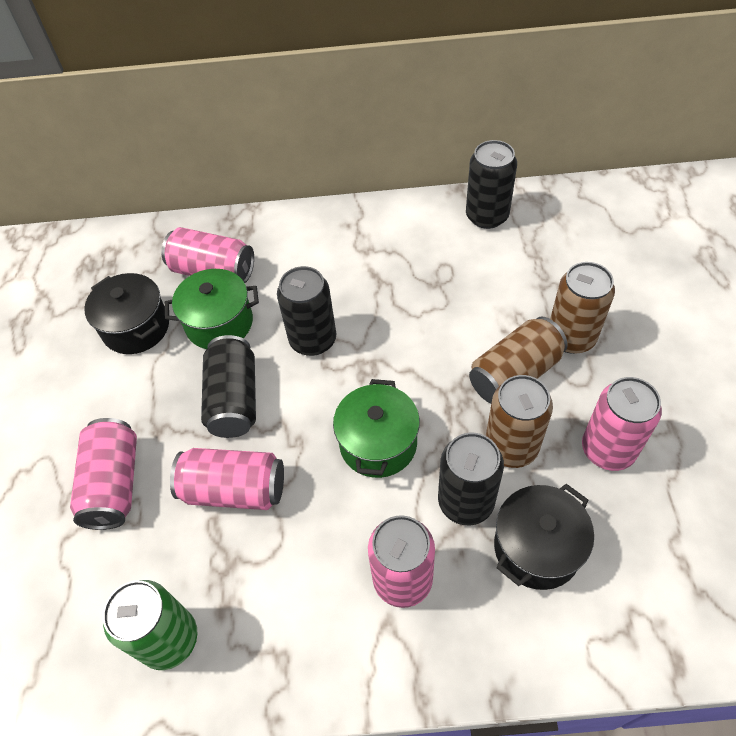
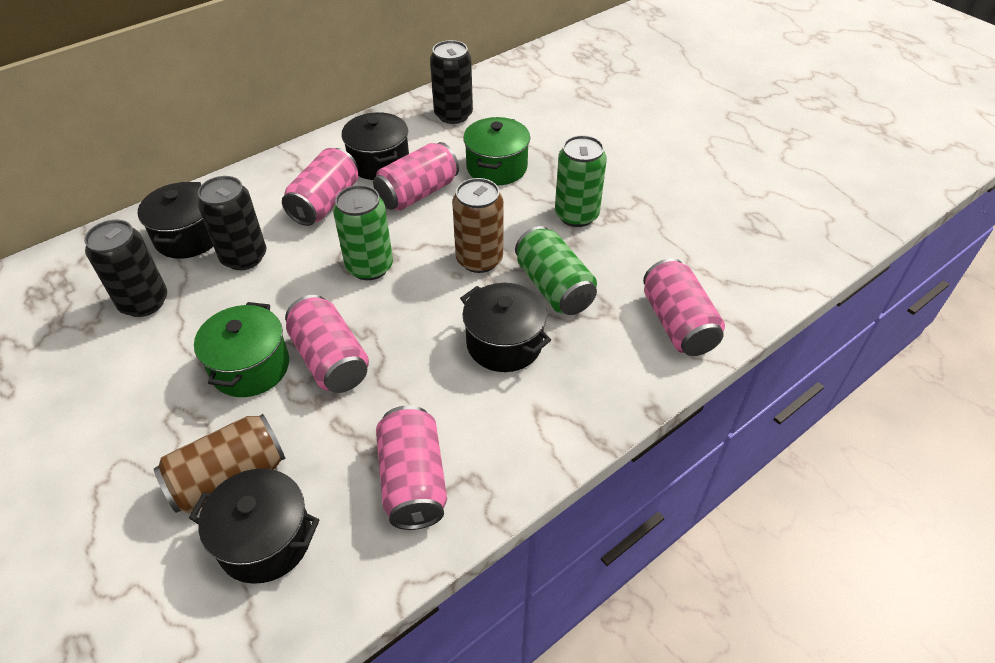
black can: [201,335,256,438] [277,266,336,356] [438,433,504,525] [466,140,517,229] = 4 -> [84,220,167,317] [197,176,266,270] [430,40,473,124] = 3
black pot: [84,273,169,354] [494,484,594,590] = 2 -> [138,182,213,259] [189,469,320,584] [342,112,409,180] [460,283,551,372] = 4
brown can: [469,317,568,403] [486,375,553,468] [550,262,615,354] = 3 -> [154,414,285,514] [452,178,504,273] = 2
green can: [102,580,197,670] = 1 -> [333,185,393,280] [515,226,597,315] [555,135,607,227] = 3

